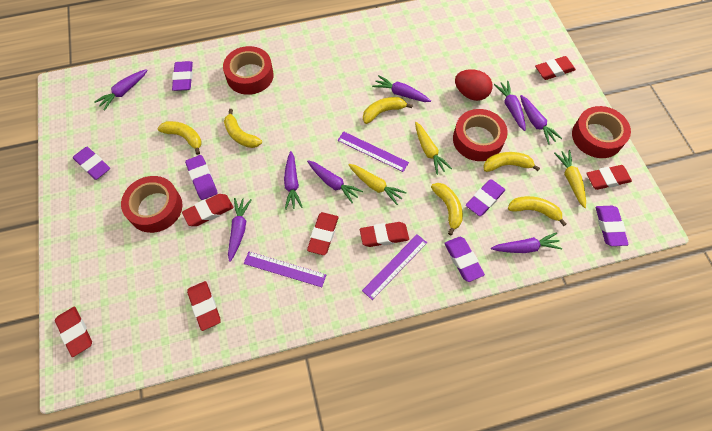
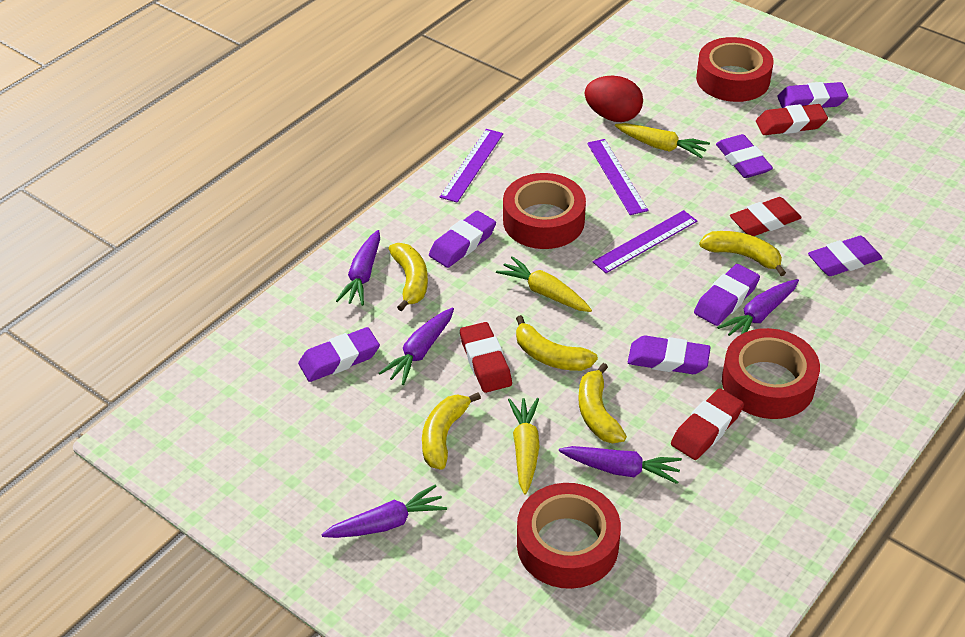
purple carrot: [94,69,147,111] [228,198,252,262] [284,151,303,210] [307,160,363,203] [372,75,431,102] [491,232,562,253] [494,81,526,131] [520,95,562,145] = 8 -> [321,484,447,538] [336,230,380,306] [379,308,454,385] [559,446,682,484] [717,279,799,336] = 5
purple eraser: [73,147,110,180] [172,61,193,91] [185,155,218,200] [444,237,485,282] [466,180,505,216] [596,206,629,246] = 6 -> [298,327,380,382] [429,211,496,268] [628,336,711,374] [694,264,760,326] [716,134,773,178] [777,82,848,108] [808,236,882,276] = 7
red eraser: [55,307,92,357] [182,194,233,226] [187,281,221,331] [307,212,338,255] [360,222,409,247] [535,56,576,80] [586,165,632,190] = 7 -> [460,322,512,393] [671,388,744,460] [730,197,802,236] [756,104,828,135] = 4
yellow banana: [157,121,202,155] [224,109,262,148] [363,97,413,124] [431,183,463,235] [484,152,540,172] [508,196,567,226] = 6 -> [389,243,428,311] [422,392,481,470] [516,315,598,371] [578,363,627,444] [699,231,786,276] = 5

